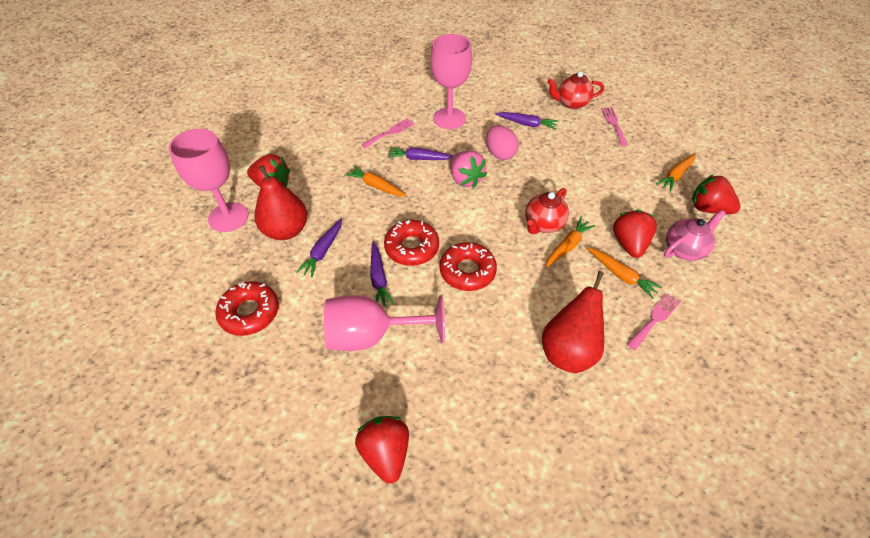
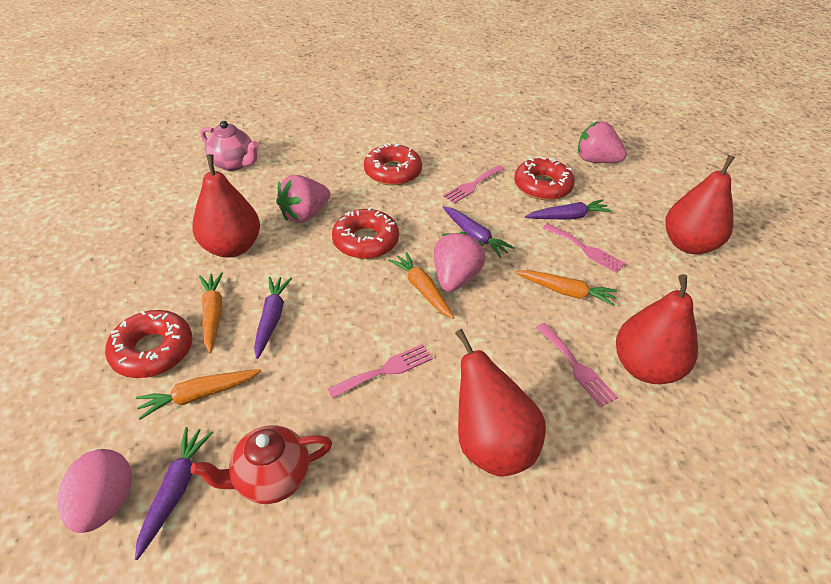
pink fork: [362,118,415,149] [601,107,628,146] [627,293,680,350] = 3 -> [328,344,433,398] [443,165,505,203] [536,323,618,407] [543,223,626,273] = 4
pink goblet: [169,129,249,232] [324,295,445,351] [430,34,472,129] = 3 -> none = 0
pink strawberry: [450,151,487,188] = 1 -> [276,175,330,223] [434,232,486,292] [578,121,627,163] = 3
red donut: [215,281,279,336] [384,220,439,266] [439,242,497,291] = 3 -> [105,310,192,378] [332,207,399,259] [364,143,422,185] [514,157,575,200] = 4
red pear: [255,165,307,240] [542,271,604,373] = 2 -> [192,154,260,258] [455,329,546,477] [616,274,698,384] [665,155,735,254] = 4
red strawberry: [247,154,290,187] [355,416,409,483] [613,210,657,258] [692,174,741,214] = 4 -> none = 0
red teapot: [525,188,569,234] [548,71,604,109] = 2 -> [191,425,332,504] = 1

